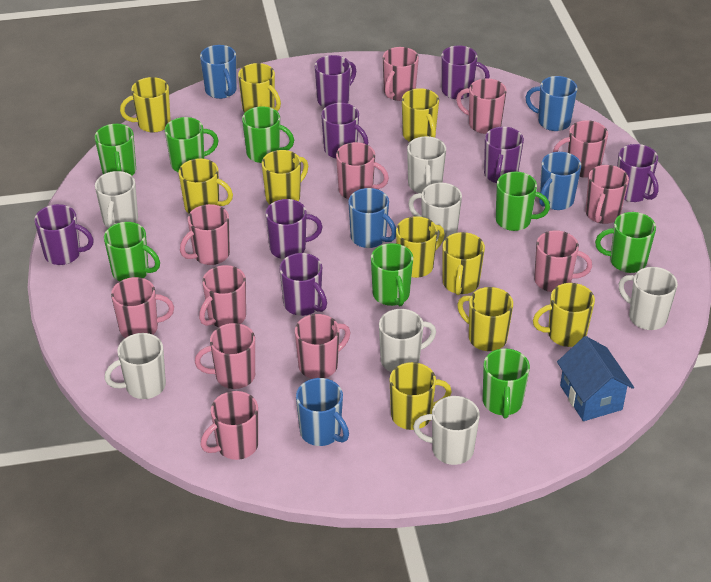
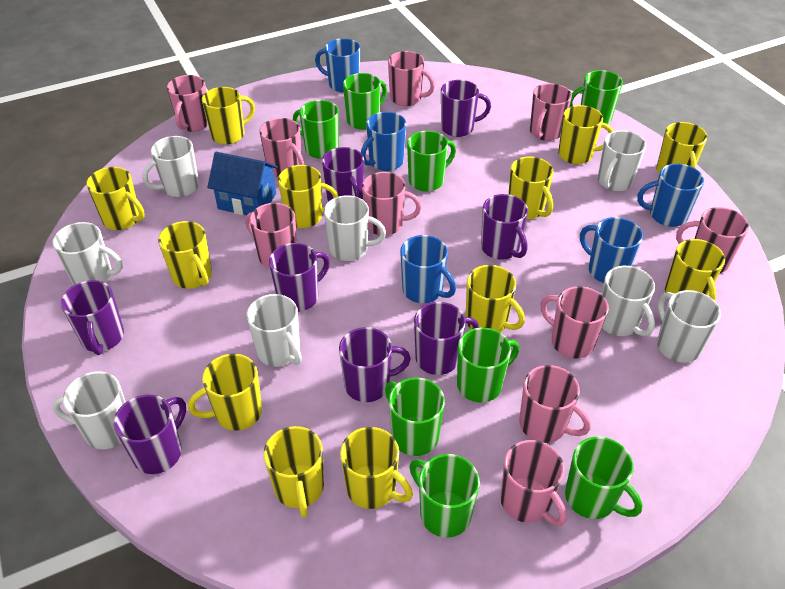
pink mug: [111,277,174,338] [180,204,230,265] [195,323,255,389] [199,265,246,327] [201,391,258,460] [295,314,350,379] [336,142,389,199] [383,47,419,101] [456,78,507,134] [534,230,592,292] [553,120,608,178] [585,165,629,224] = 12 -> [167,75,208,132] [245,203,297,268] [259,118,304,177] [362,172,422,236] [388,51,435,106] [500,440,567,526] [519,365,591,443] [530,83,572,141] [541,286,609,359] [676,207,749,273] = 10
white mug: [95,171,138,228] [104,333,166,399] [379,309,436,372] [407,136,446,193] [408,183,462,242] [413,396,480,465] [619,267,678,330] = 7 -> [52,371,126,450] [53,222,123,285] [142,136,199,197] [247,294,302,367] [324,195,386,261] [598,130,646,191] [602,266,655,336] [657,290,721,363] = 8
yellow mug: [120,77,171,133] [179,158,233,214] [238,63,281,113] [262,150,308,204] [389,362,452,430] [396,216,445,278] [402,88,439,142] [442,232,485,295] [457,287,513,351] [533,283,595,347] = 10 -> [86,167,145,230] [158,221,212,289] [188,354,262,431] [202,87,255,145] [263,426,324,518] [278,165,339,228] [340,427,413,509] [466,265,525,332] [508,157,554,219] [558,105,613,164] [656,122,707,174] [665,239,725,301] = 12

